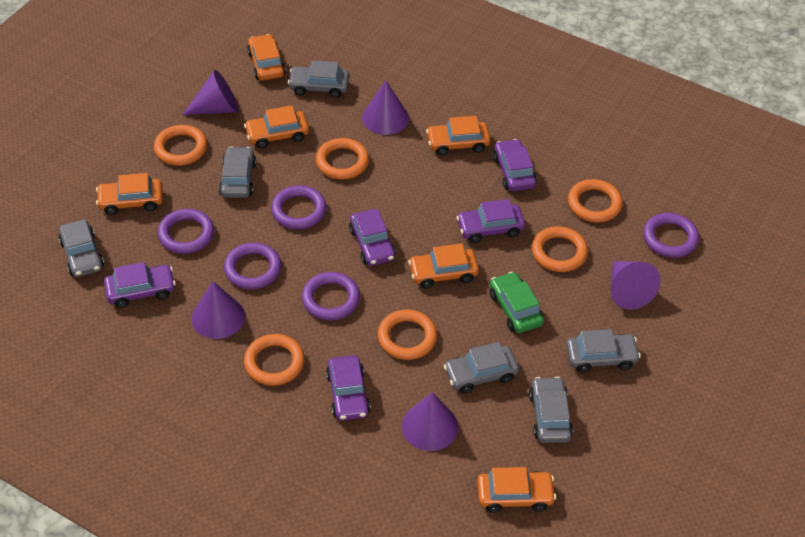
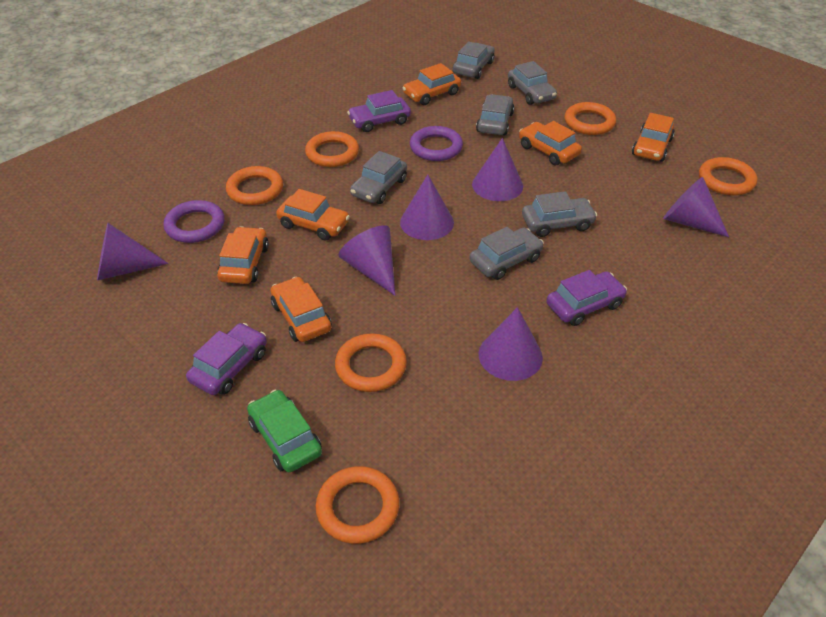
purple car: [104,262,176,308] [326,355,371,421] [349,209,396,266] [457,199,525,243] [493,139,537,191] = 5 -> [186,323,267,395] [347,90,411,132] [546,270,627,326] = 3
purple cone: [182,70,239,115] [191,281,245,339] [362,80,409,135] [402,392,458,451] [611,261,660,310] = 5 -> [97,223,169,280] [339,225,395,296] [400,174,454,240] [472,138,523,201] [479,307,543,381] [663,177,729,237] = 6
purple ring: [158,209,214,254] [224,243,281,289] [271,185,326,229] [302,272,360,320] [643,213,699,258] = 5 -> [164,200,225,243] [410,126,463,161] = 2

